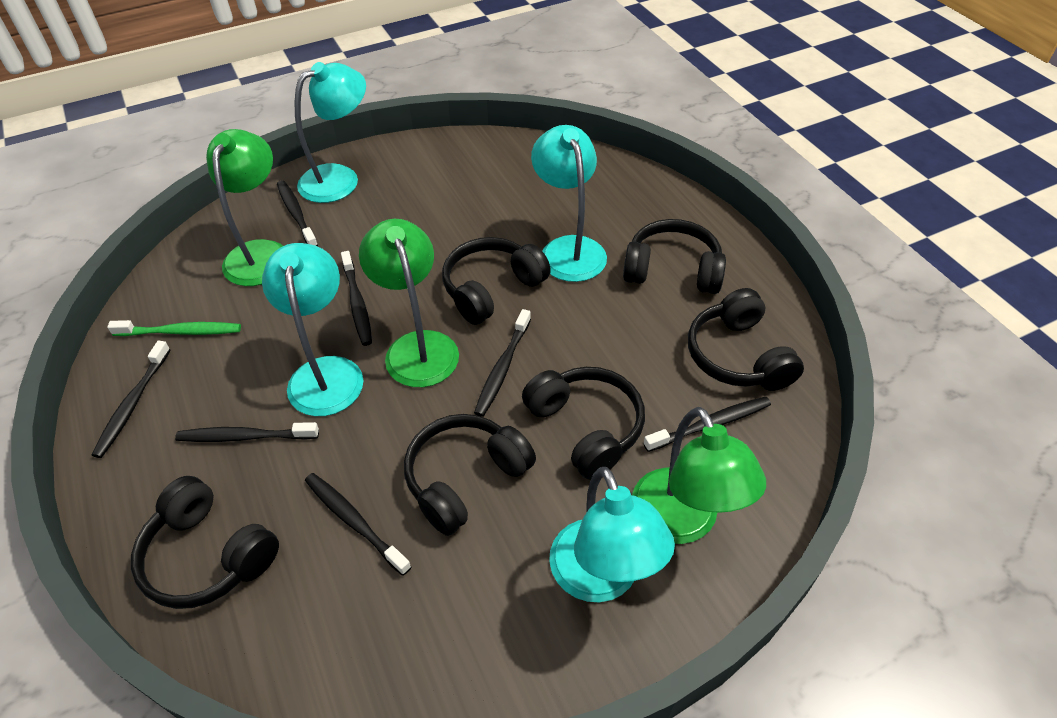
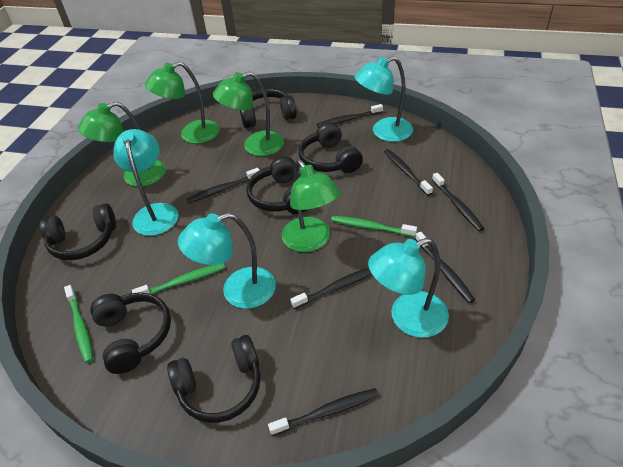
green lamp: [206,129,283,286] [359,219,459,387] [632,407,766,544] = 3 -> [78,102,166,187] [145,62,220,144] [213,72,284,156] [282,160,340,252] = 4
green toothbrush: [107,320,241,336] = 1 -> [64,285,93,363] [132,263,225,294] [331,216,417,237] = 3

